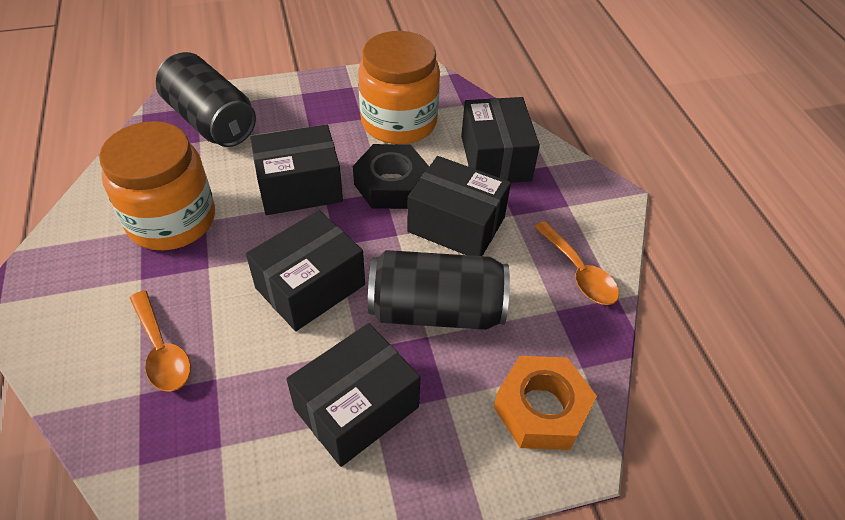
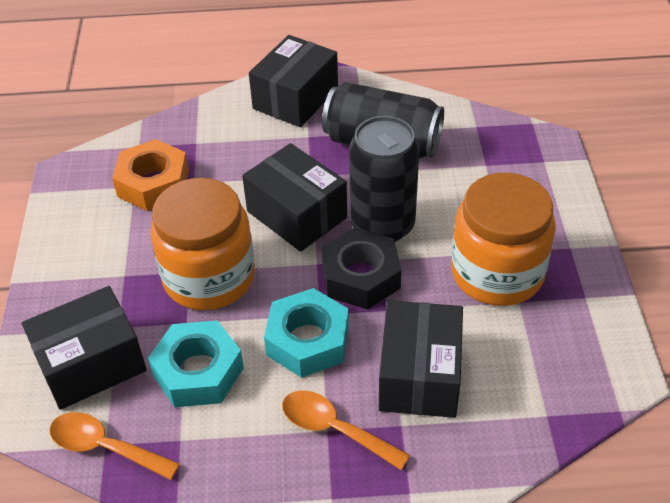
black box: [246,210,365,331] [250,124,343,215] [286,323,421,467] [407,156,511,256] [461,97,540,183] = 5 -> [22,286,147,410] [242,143,347,252] [249,35,338,127] [379,300,463,418] = 4
turquoise nut: none = 0 -> [148,320,244,407] [264,288,349,378] = 2

